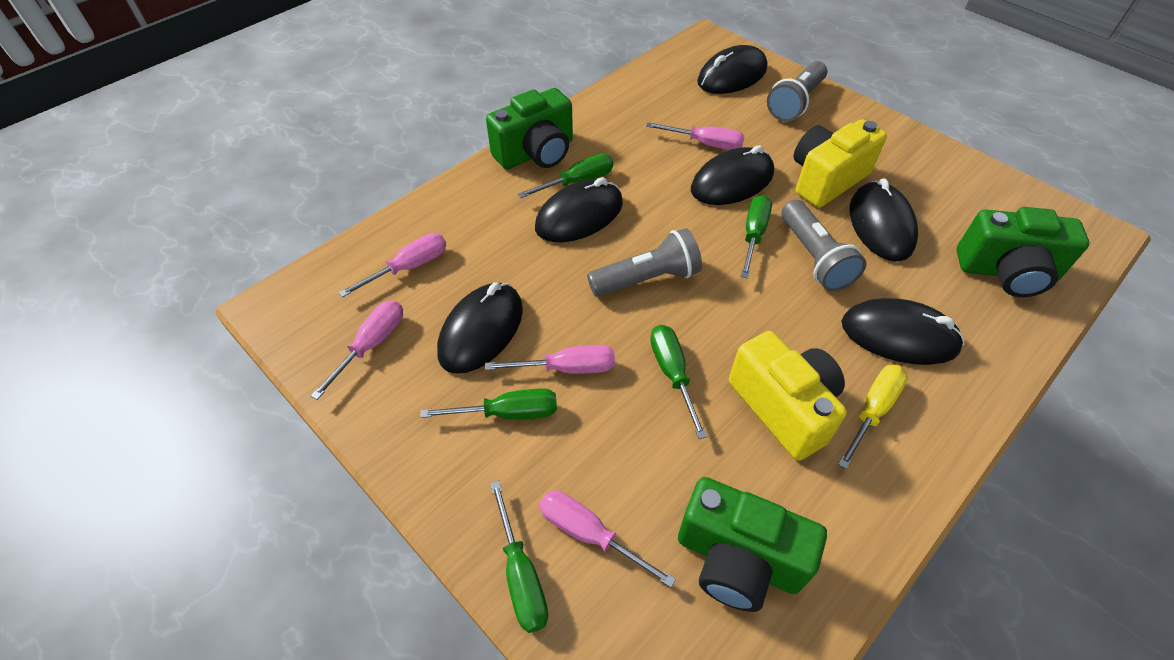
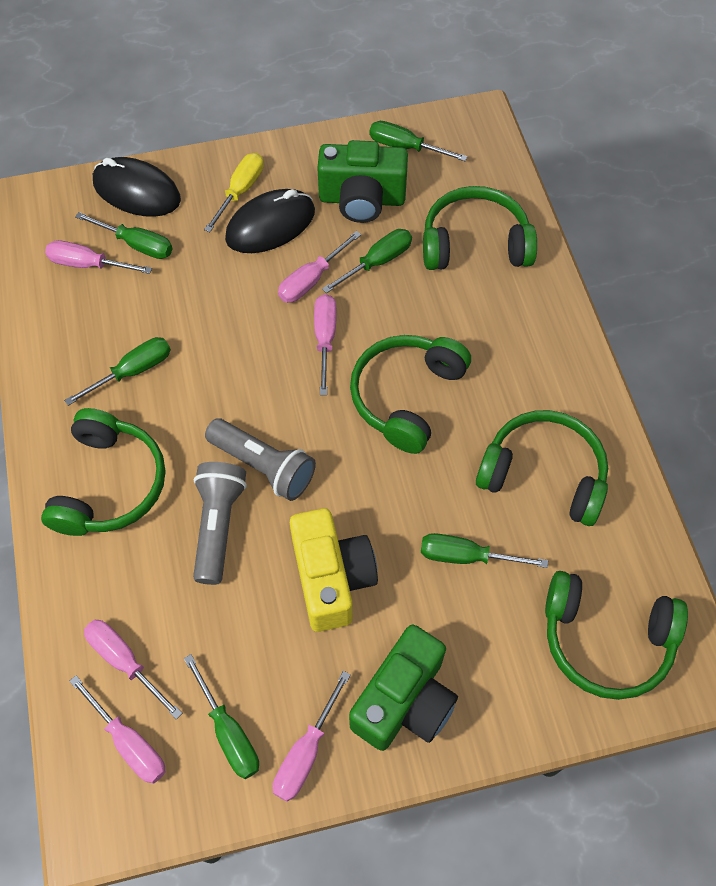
black mouse: [437,283,523,374] [535,177,623,242] [691,145,774,205] [697,45,767,94] [842,298,964,365] [849,179,918,261] = 6 -> [93,157,181,217] [225,189,315,253] = 2
green camera: [486,88,573,169] [678,477,827,612] [957,207,1089,297] = 3 -> [317,140,408,223] [349,625,458,751] = 2
green headphones: none = 0 -> [41,408,165,536] [350,335,471,454] [423,186,537,270] [476,410,608,526] [545,571,688,700] = 5
green screwdriver: [420,388,557,420] [490,480,548,633] [518,154,613,198] [650,325,707,439] [741,195,772,278] = 5 -> [64,337,171,406] [75,212,173,259] [184,654,259,779] [322,229,412,293] [369,121,467,161] [421,533,548,568] = 6
grey flashlight: [587,228,702,297] [767,61,827,121] [781,200,866,291] = 3 -> [193,462,247,585] [205,418,316,501] = 2
pink screwdriver: [311,300,403,400] [339,233,447,298] [485,345,615,374] [539,490,676,588] [646,122,745,150] = 5 -> [45,240,152,274] [69,675,166,784] [84,620,182,720] [273,671,351,802] [278,231,361,303] [314,294,337,395] = 6
yellow camera: [729,331,847,461] [794,119,887,207] = 2 -> [290,508,378,632] = 1

